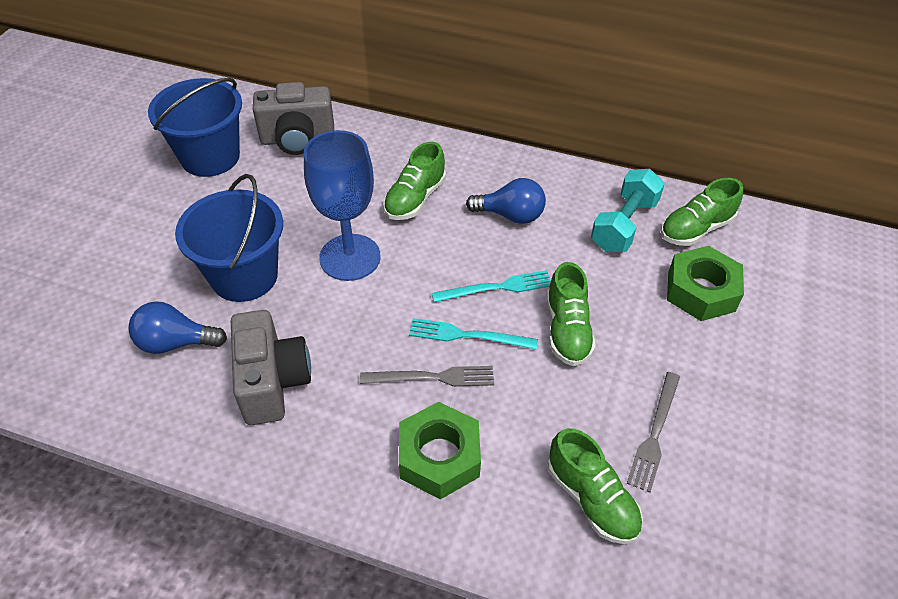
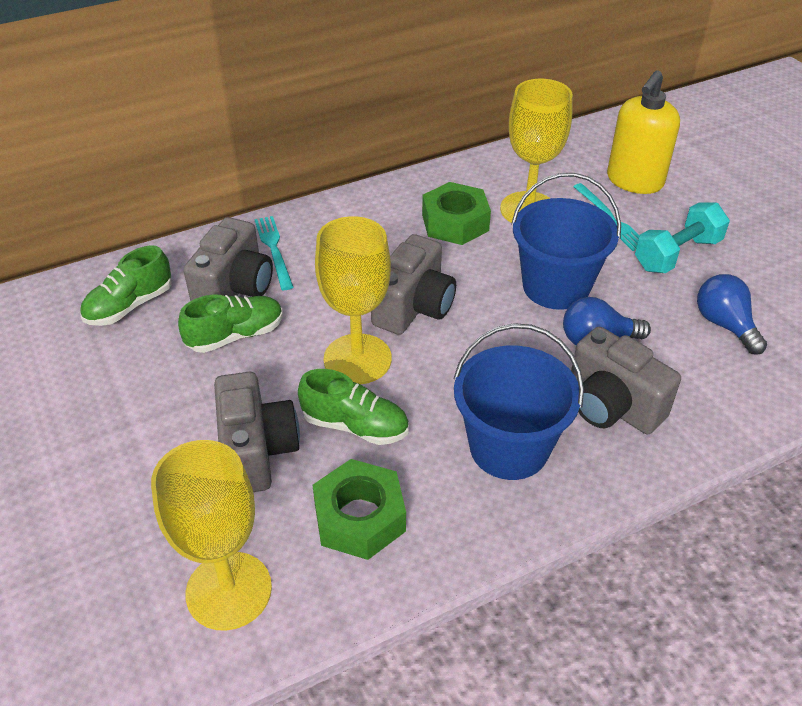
blue goblet: [304,130,381,281] = 1 -> none = 0
green shoe: [383,142,446,220] [546,262,596,366] [548,428,643,544] [661,178,743,246] = 4 -> [80,245,171,326] [178,294,283,353] [298,369,409,445] = 3
grey camera: [231,310,311,425] [253,82,334,155] = 2 -> [183,217,273,301] [214,372,300,492] [371,234,456,335] [571,327,681,434] = 4
grey fork: [360,366,494,387] [627,372,680,493] = 2 -> none = 0
yellow goblet: none = 0 -> [151,440,272,631] [315,216,392,385] [500,79,573,223] = 3
yellow soap dispenser: none = 0 -> [607,70,680,194] = 1

